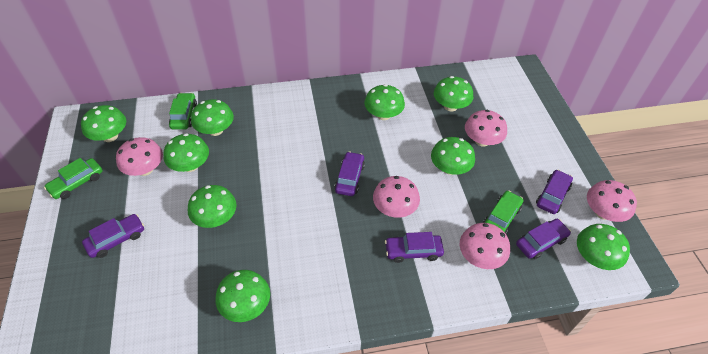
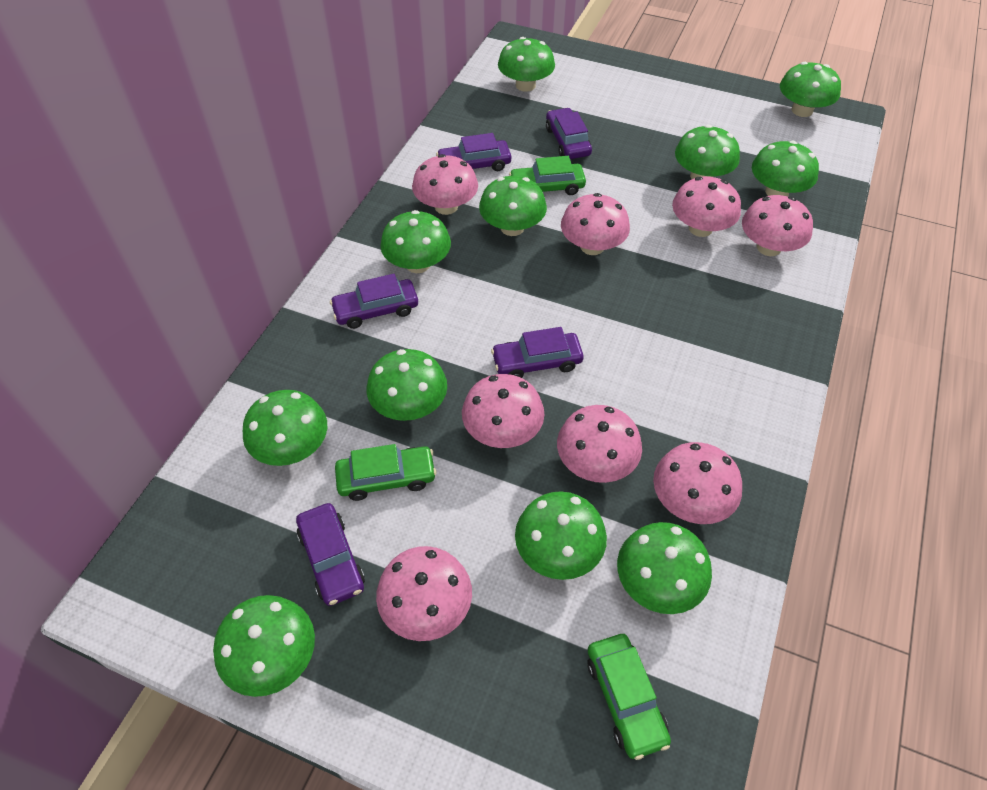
green mushroom: [81,105,126,142] [163,133,209,172] [188,185,237,228] [191,99,234,136] [215,270,270,322] [364,84,405,120] [431,137,475,175] [434,76,473,112] [577,224,630,270] = 9 -> [213,595,315,697] [243,390,327,466] [367,349,447,421] [380,210,451,273] [479,176,547,236] [498,37,555,92] [515,491,607,580] [617,522,712,614] [675,125,740,179] [752,141,819,197] [780,62,841,117] = 11
pink mushroom: [116,137,163,176] [373,176,420,218] [460,223,510,269] [465,110,507,147] [587,180,637,222] = 5 -> [376,546,472,641] [412,154,478,215] [462,374,544,448] [557,405,642,483] [561,193,630,255] [653,442,742,524] [672,177,741,237] [742,195,813,256] = 8

